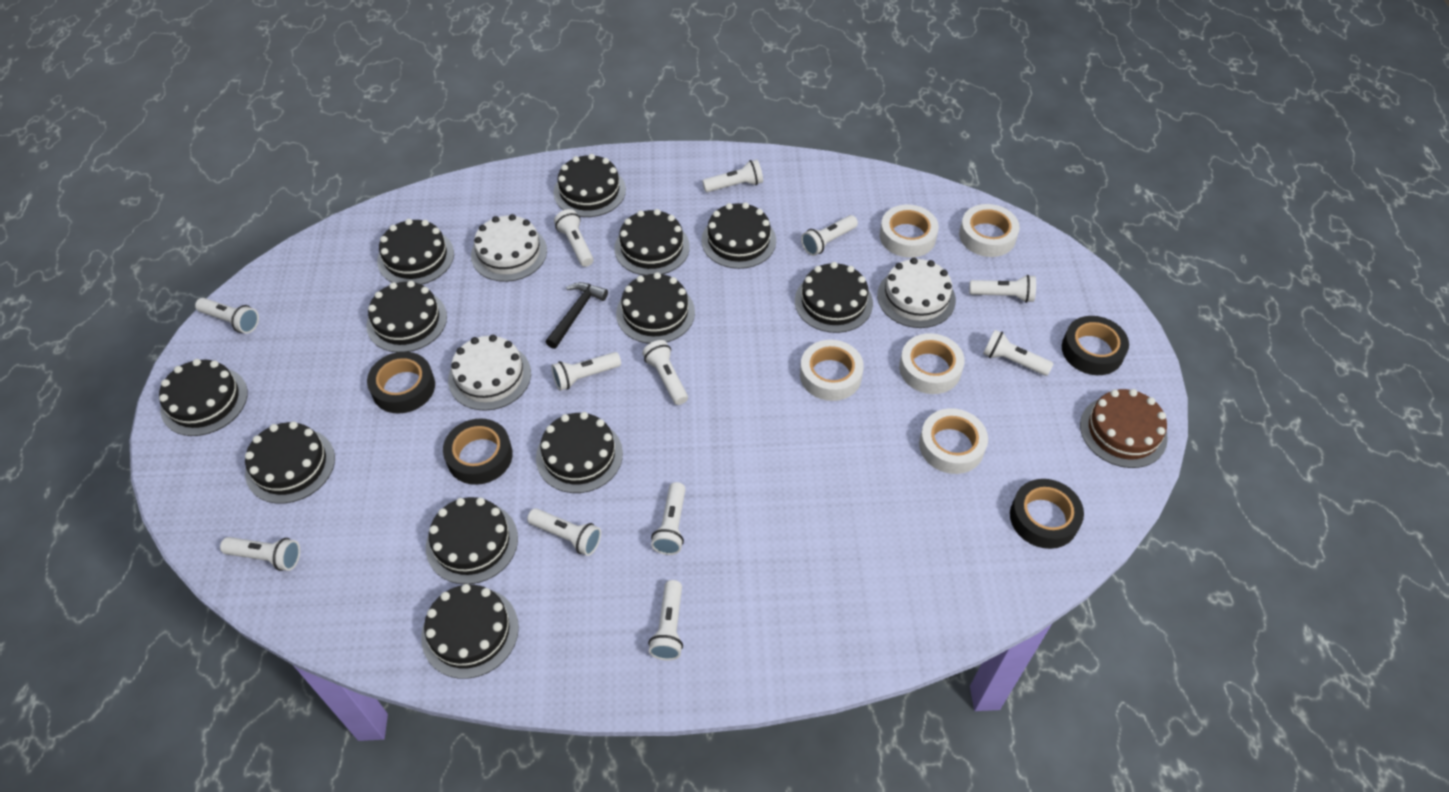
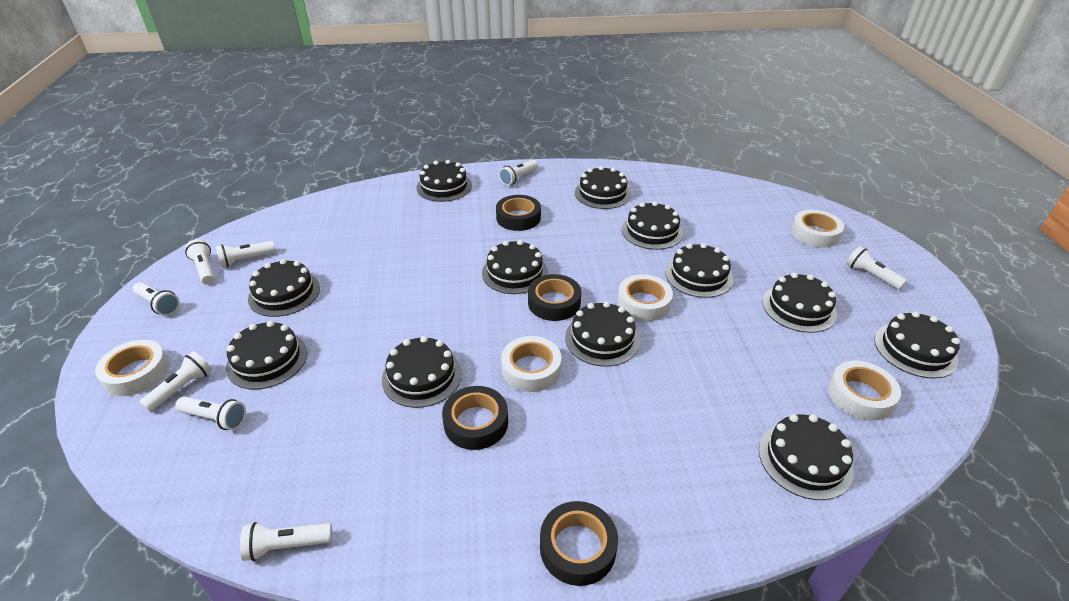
black hammer: [546,282,608,349] = 1 -> none = 0
brown cake: [1080,389,1168,468] = 1 -> none = 0
white cake: [448,335,531,411] [471,214,547,282] [877,258,956,328] = 3 -> none = 0
white flashlight: [195,298,259,334] [220,537,300,571] [527,508,601,556] [551,352,621,391] [554,209,593,267] [642,340,688,405] [648,580,683,660] [651,482,686,555] [702,159,763,192] [801,215,858,256] [969,275,1036,303] [983,330,1054,376] = 12 -> [133,282,180,316] [140,351,212,412] [175,396,246,430] [185,239,215,284] [216,241,275,267] [240,522,332,561] [499,160,538,186] [846,246,907,290] = 8

